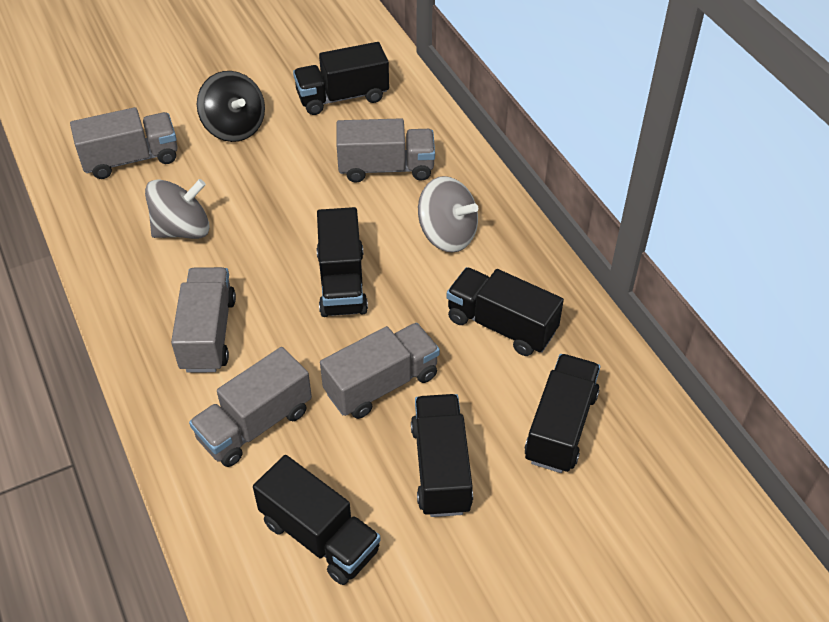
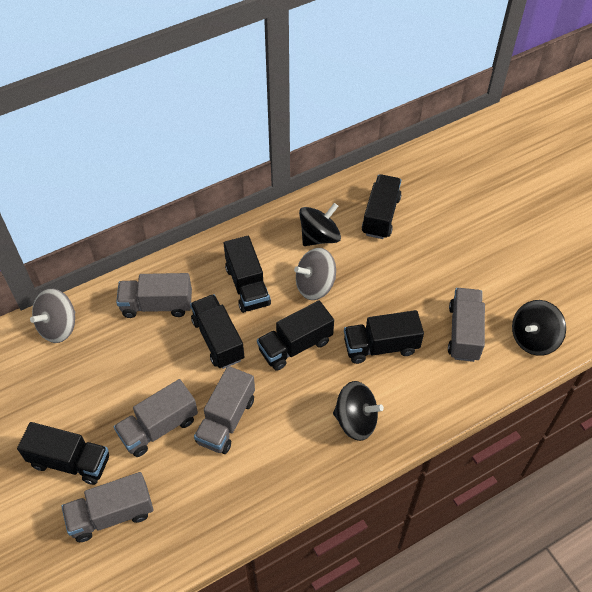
black spinning top: [197,71,265,142] = 1 -> [299,203,341,246] [333,381,384,441] [512,300,566,356] = 3

